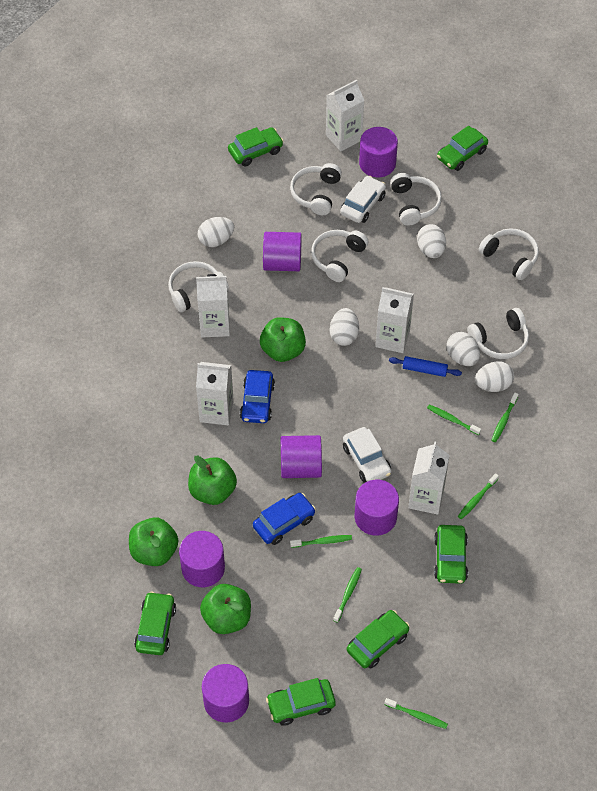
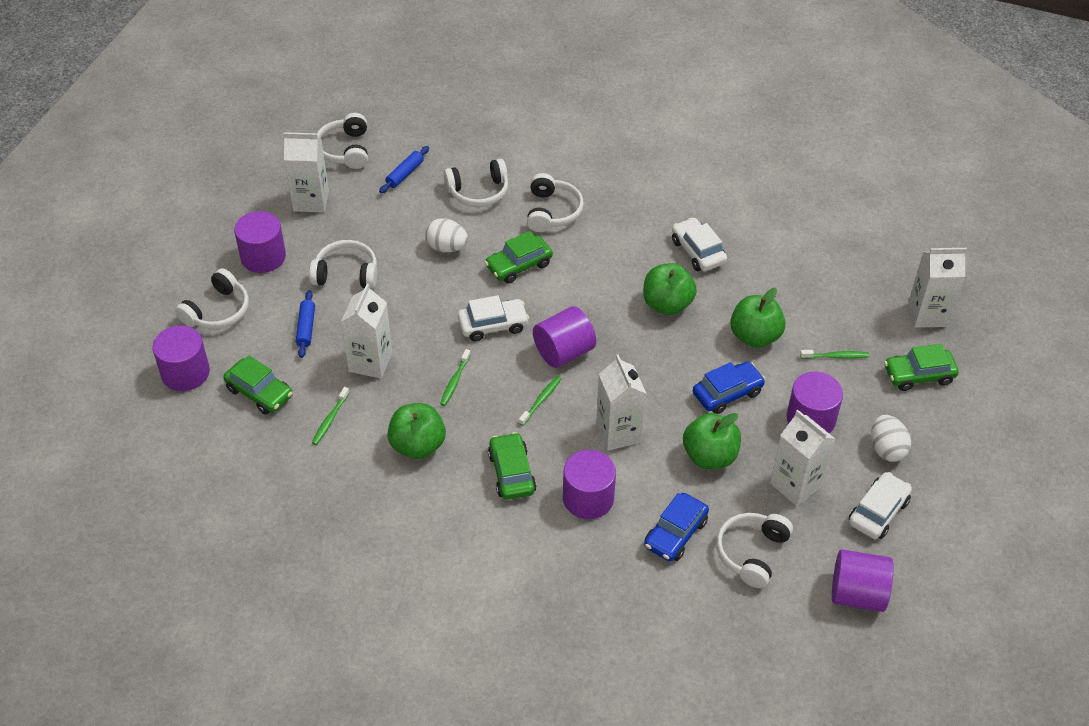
blue rolling pin: [389,356,462,377] = 1 -> [296,290,315,358] [379,146,429,193] = 2
green car: [134,591,176,655] [228,127,283,166] [266,678,336,726] [347,610,410,669] [434,525,468,584] [437,126,488,171] = 6 -> [223,355,293,415] [485,231,553,284] [488,432,536,500] [884,344,959,391] = 4
green toothbrush: [290,535,352,548] [333,567,362,623] [384,698,448,729] [427,405,481,435] [458,473,499,519] [491,393,519,442] = 6 -> [312,387,350,445] [440,349,471,406] [519,376,562,426] [800,350,869,359] = 4
white car: [340,176,386,223] [343,427,392,483] = 2 -> [458,295,529,341] [672,217,727,271] [848,472,912,539] = 3
white egg: [198,217,234,247] [330,308,359,346] [417,224,446,258] [446,332,480,366] [475,361,514,392] = 5 -> [425,218,468,252] [871,415,911,462] = 2

